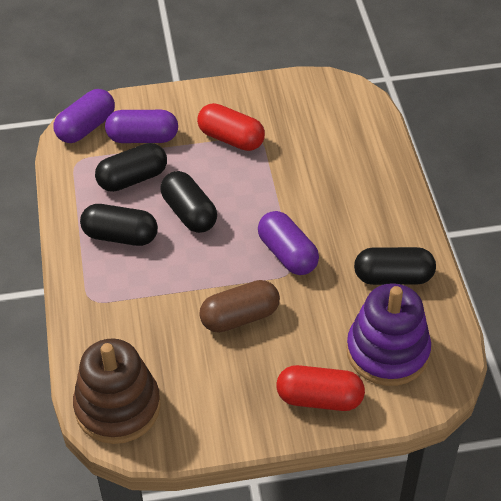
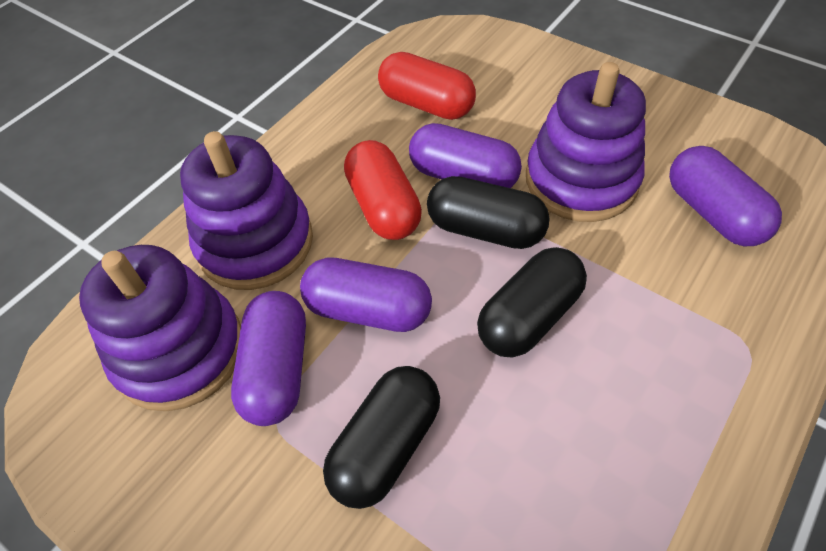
black capsule: [80,204,158,246] [95,143,167,192] [160,171,217,233] [354,247,436,285] = 4 -> [323,366,440,509] [427,176,550,249] [477,247,587,358] = 3
brown capsule: [199,280,280,333] = 1 -> none = 0
brown stacking toy: [73,338,161,444] = 1 -> none = 0
purple capsule: [53,89,115,143] [105,110,178,143] [258,211,319,275] = 3 -> [231,291,306,426] [300,258,432,332] [409,123,522,188] [669,146,782,246] = 4
purple stacking toy: [346,283,431,386] = 1 -> [79,245,241,411] [180,131,313,290] [526,62,646,222] = 3

